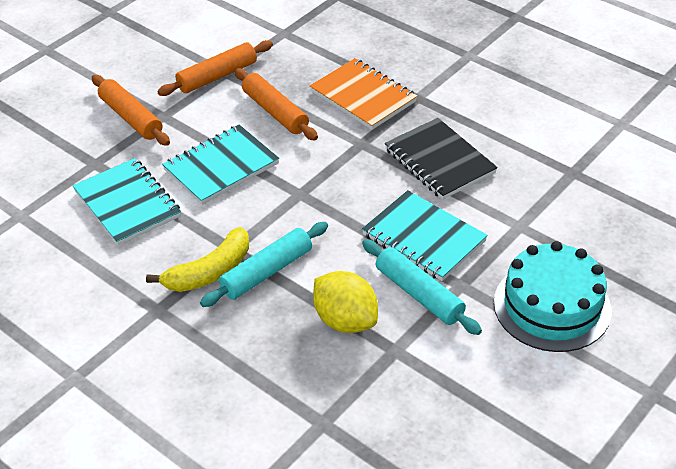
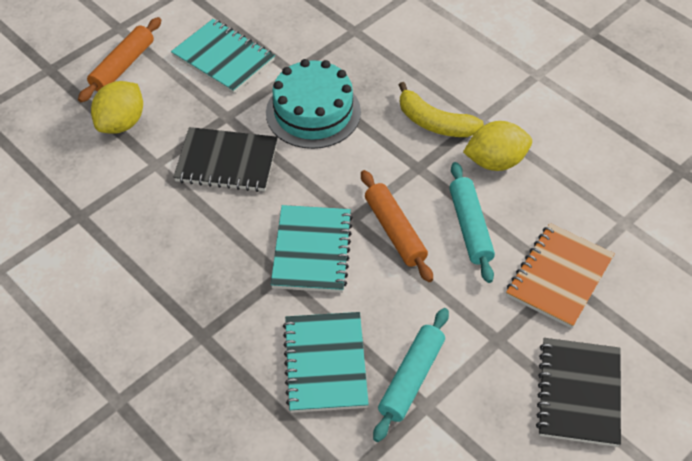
black notebook: [385,118,498,200] = 1 -> [173,127,278,192] [536,338,621,447] = 2
orange rolling pin: [92,75,170,146] [157,40,273,96] [234,68,318,141] = 3 -> [78,17,161,102] [361,170,433,282] = 2
yellow lemon: [313,271,378,333] = 1 -> [91,81,143,134] [463,121,532,171] = 2

